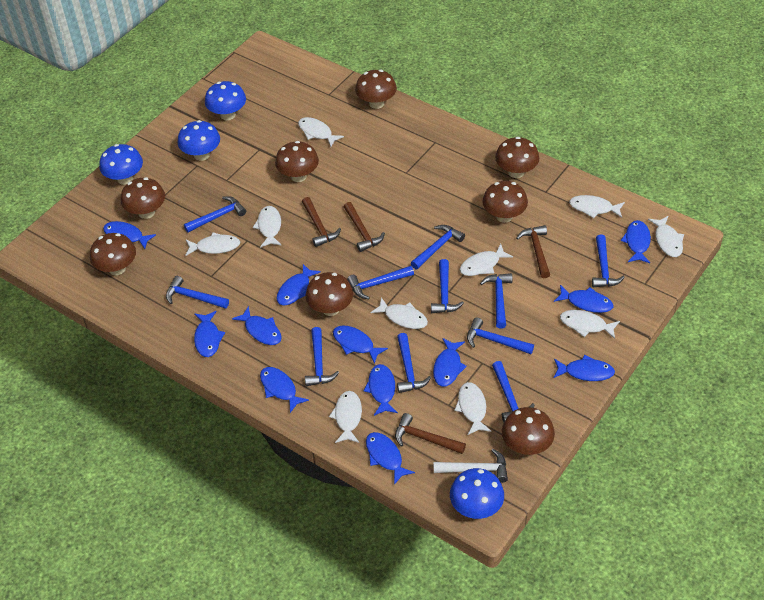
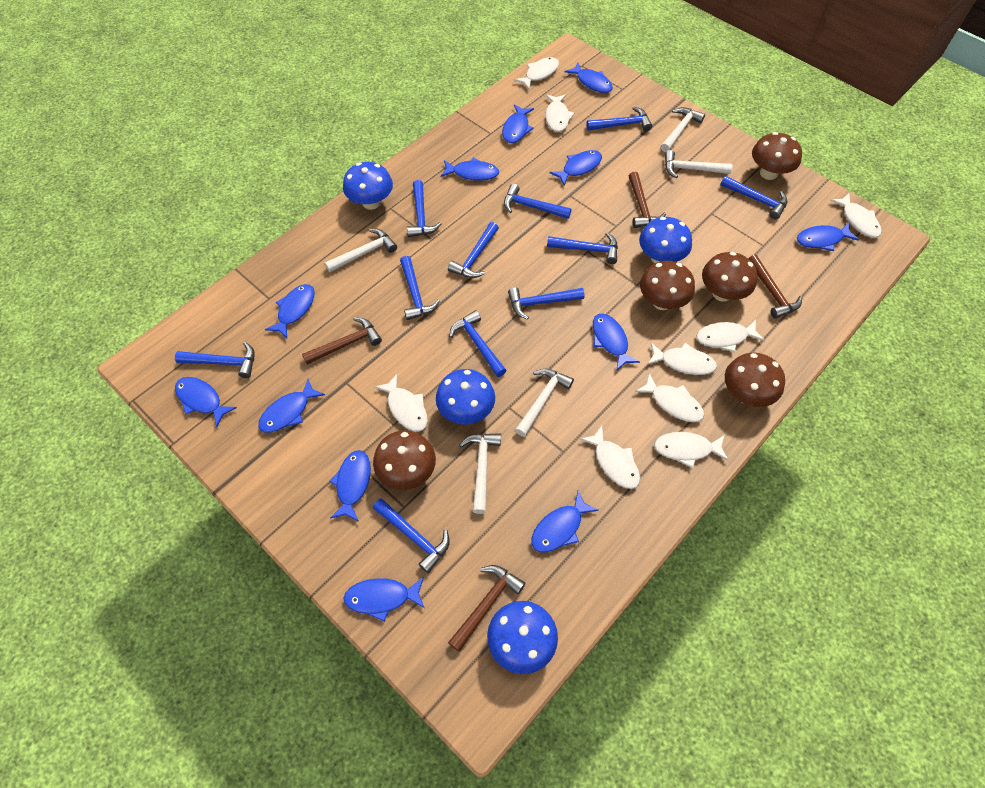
brown mushroom: [90,233,136,275] [121,177,165,219] [275,141,319,182] [305,272,353,316] [355,70,397,109] [482,181,528,223] [495,137,539,178] [502,407,555,455] = 8 -> [373,430,436,490] [640,261,695,310] [702,252,757,302] [725,353,785,407] [752,132,802,180] = 5
white fish: [185,232,240,256] [253,206,282,248] [298,117,344,147] [329,391,362,443] [370,297,428,329] [454,382,491,435] [460,244,513,276] [560,310,620,339] [569,195,625,218] [648,216,684,257] = 10 -> [374,374,428,432] [514,57,559,89] [545,94,574,132] [580,426,640,489] [635,373,704,422] [647,343,717,375] [654,432,728,468] [696,320,765,352] [830,193,882,238] = 9
white hammer: [434,449,508,483] = 1 -> [325,229,397,272] [459,433,501,514] [515,369,574,437] [661,107,705,152] [665,150,732,178] = 5

